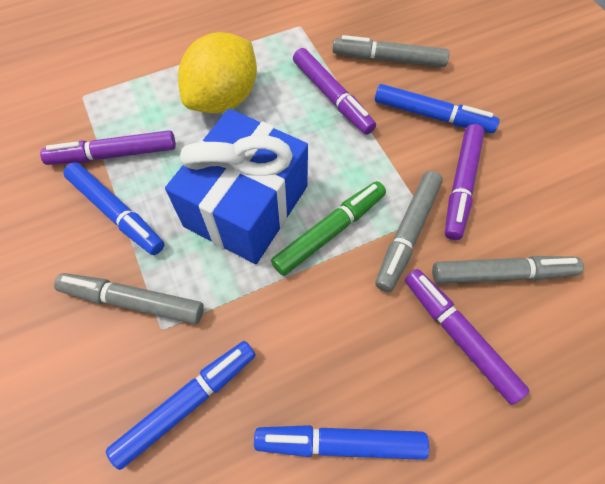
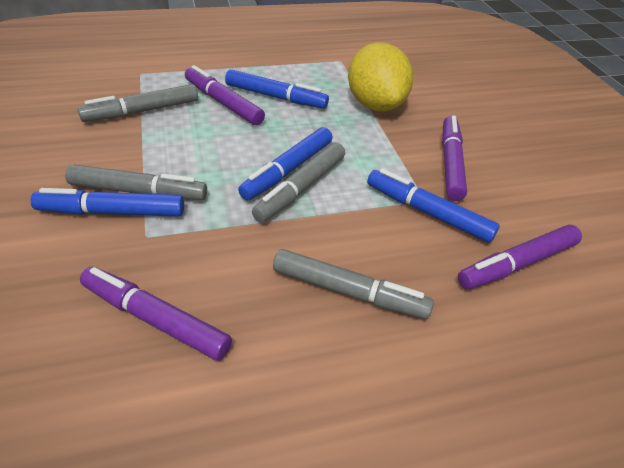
blue gift: [165,109,308,264] = 1 -> none = 0
green marker: [271,181,386,276] = 1 -> none = 0

